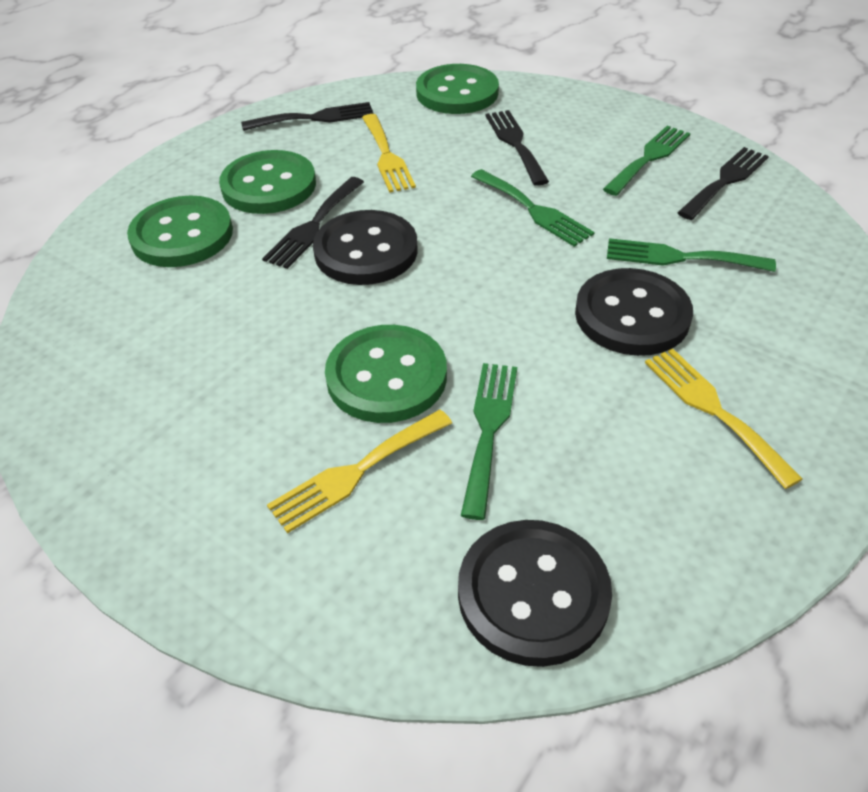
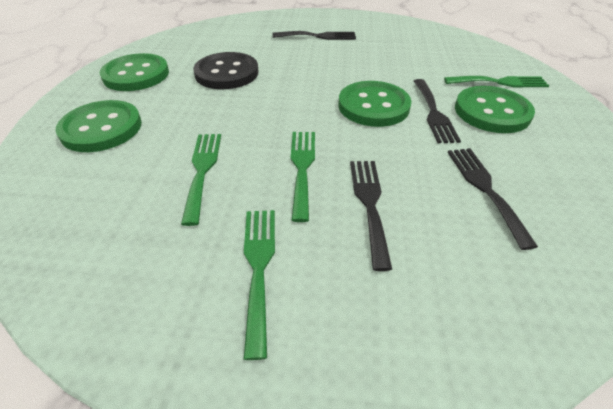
black button: [313,210,418,285] [458,520,612,667] [575,268,693,356] = 3 -> [193,52,259,89] = 1
yellow fork: [267,410,452,533] [362,114,416,193] [645,348,803,489] = 3 -> none = 0

